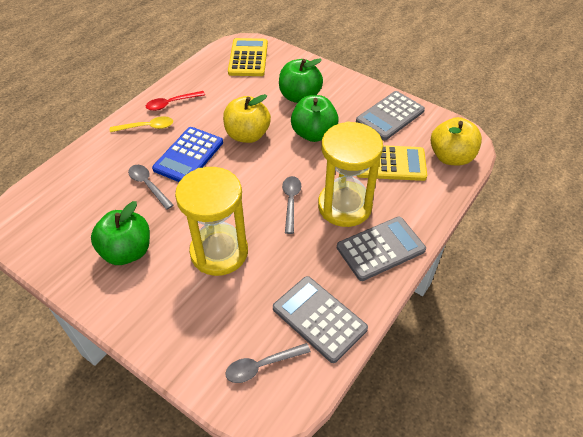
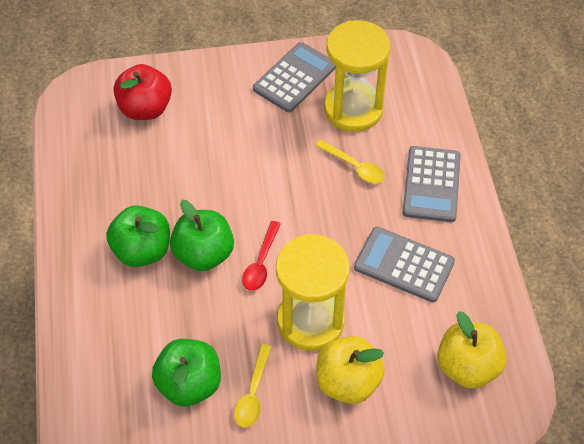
blue calculator: [152,127,223,182] = 1 -> none = 0
grey spoon: [128,165,173,210] [225,343,311,383] [282,176,301,234] = 3 -> none = 0
red apple: none = 0 -> [114,64,172,120] = 1
yellow calculator: [228,38,268,76] [357,145,427,181] = 2 -> none = 0
yellow spoon: [110,116,173,132] = 1 -> [234,344,271,427] [315,140,385,183] = 2

